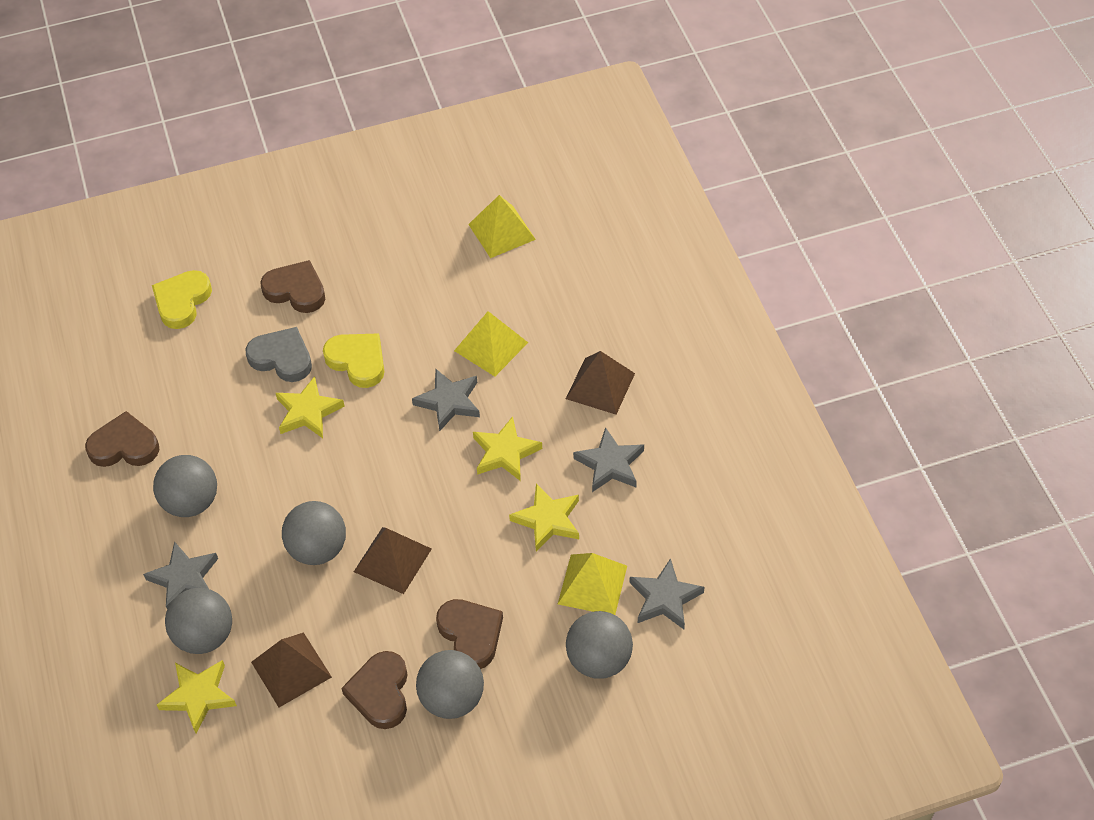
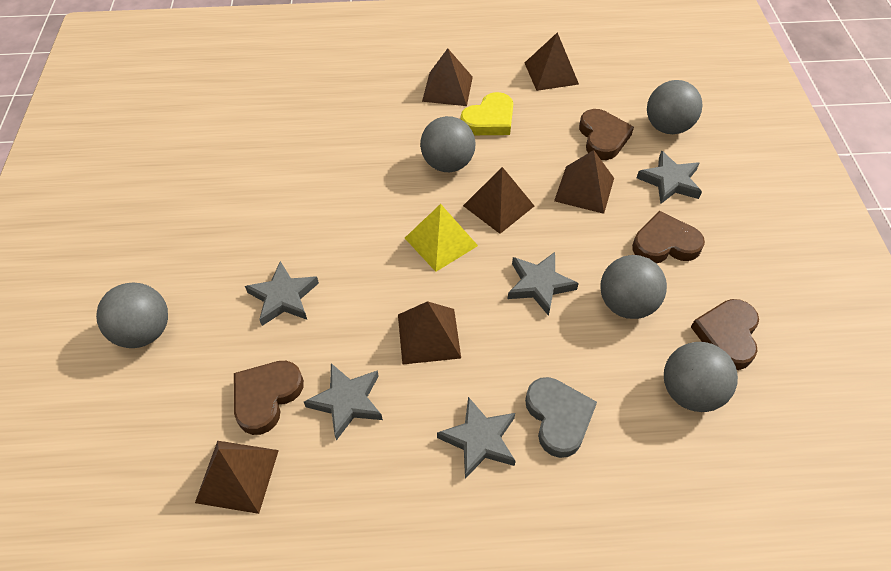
brown pyramid: [251,632,332,707] [354,527,432,594] [566,351,635,414] = 3 -> [195,441,279,514] [398,301,461,365] [422,48,473,106] [463,167,534,234] [525,32,579,91] [554,150,614,214] = 6
grey star: [143,541,218,609] [412,369,480,431] [573,427,644,492] [630,558,705,629] = 4 -> [245,261,319,326] [304,363,383,441] [437,397,516,479] [508,252,579,316] [637,151,702,204] = 5
yellow heart: [152,270,212,329] [323,333,384,388] = 2 -> [461,92,513,135] = 1
yellow pyramid: [454,311,528,376] [468,195,536,258] [558,553,627,615] = 3 -> [405,204,478,272] = 1
yellow star: [157,660,237,734] [276,376,345,438] [473,416,542,481] [509,484,579,552] = 4 -> none = 0

